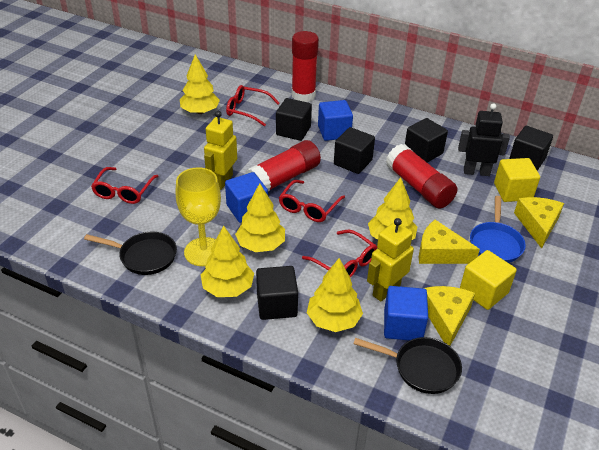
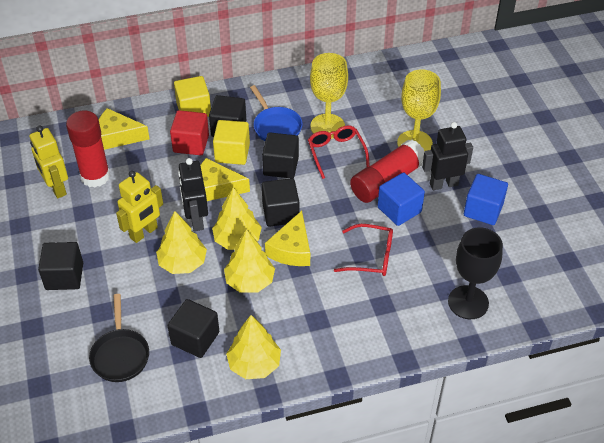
black goblet: none = 0 -> [448,227,503,319] = 1
black pan: [84,232,177,275] [353,337,462,394] = 2 -> [89,294,149,382] = 1
black robot: [458,103,510,176] = 1 -> [178,158,208,231] [422,122,473,190] = 2
blue cube: [225,172,268,223] [318,100,353,141] [384,286,428,341] = 3 -> [378,172,425,226] [464,174,508,225] = 2
red cube: none = 0 -> [170,110,209,155] = 1
red glasses: [91,167,159,204] [226,85,279,126] [279,180,345,222] [302,230,377,278] = 4 -> [308,125,370,179] [334,224,393,276] = 2
red glue stick: [245,140,321,191] [292,31,319,102] [386,144,457,209] = 3 -> [66,111,110,188] [350,139,424,203] = 2
yellow goblet: [176,167,221,266] = 1 -> [310,53,348,139] [397,69,441,151] = 2
yellow tree: [180,54,220,114] [201,226,254,297] [235,183,285,252] [307,258,363,332] [368,177,417,240] = 5 -> [156,211,207,274] [212,187,262,250] [224,229,275,293] [226,315,281,379] = 4

